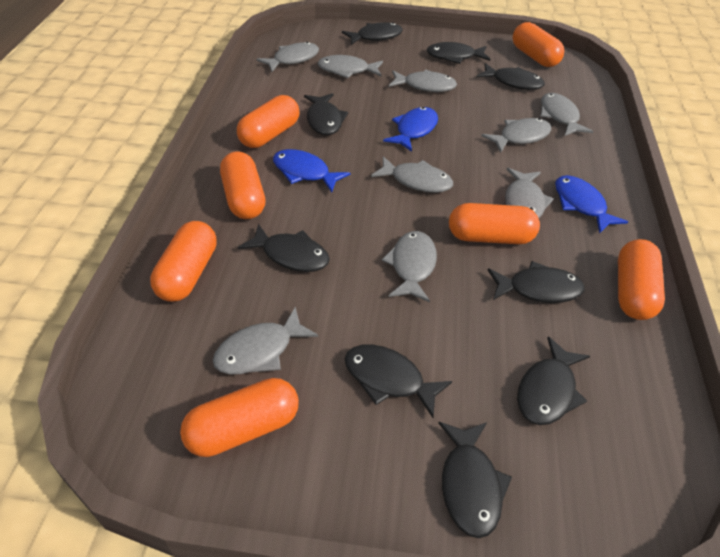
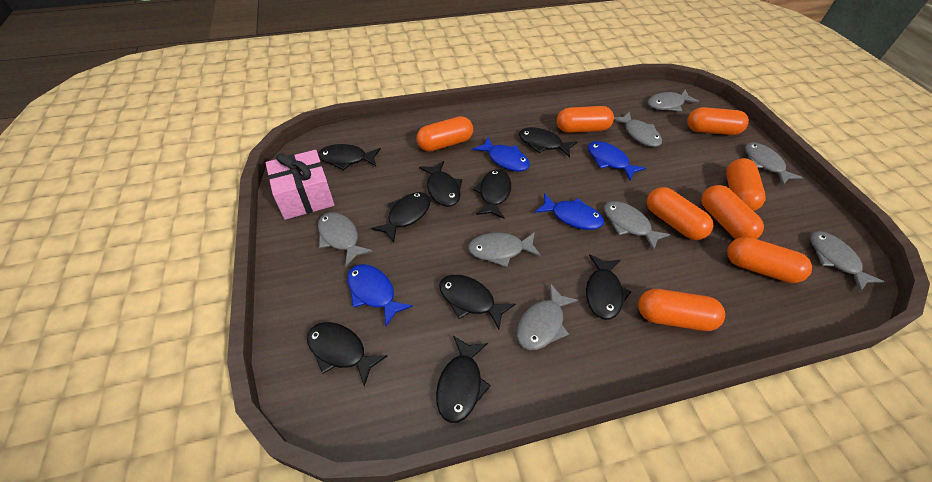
blue fish: [273,149,350,193] [383,107,438,152] [555,175,628,234] = 3 -> [347,264,413,326] [473,137,530,172] [535,193,604,230] [588,141,646,181] = 4
grey fish: [213,307,318,375] [256,42,319,72] [318,55,383,78] [371,156,453,193] [382,231,437,302] [389,70,457,92] [481,118,551,153] [505,168,554,218] [540,93,593,136] = 9 -> [318,212,373,267] [468,232,541,267] [517,283,579,350] [604,201,671,251] [614,112,662,147] [648,89,699,112] [745,142,803,186] [810,231,884,292] = 8
orange capsule: [150,221,217,302] [180,378,299,457] [220,151,265,219] [237,95,300,148] [449,203,540,244] [512,22,564,67] [618,239,665,320] = 7 -> [416,116,473,152] [557,106,614,133] [638,289,725,331] [647,187,713,240] [687,107,749,135] [701,185,764,239] [726,158,765,211] [727,237,812,283] = 8
pink gift: none = 0 -> [265,150,334,220] = 1

